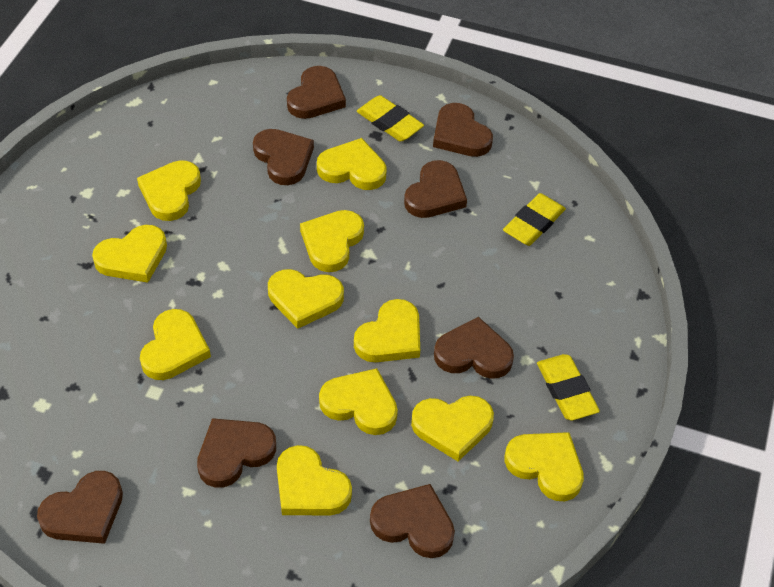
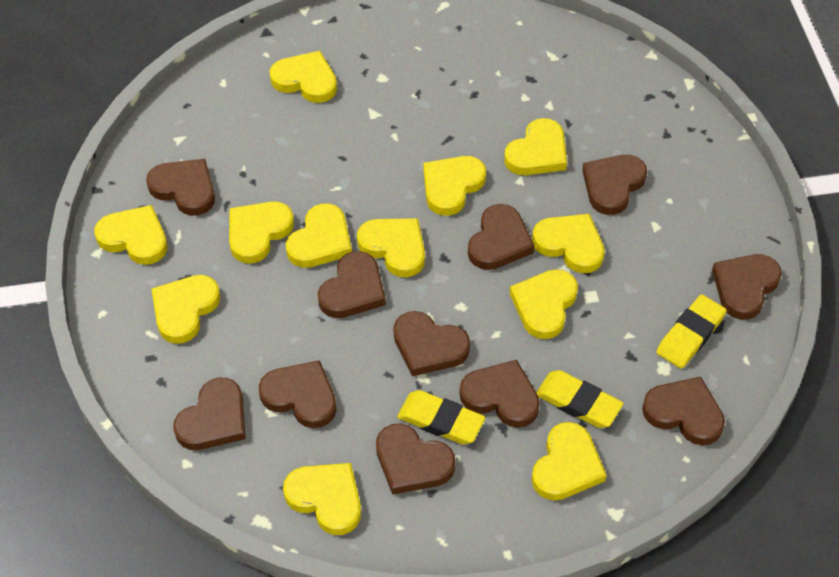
brown heart: [37,471,123,544] [197,418,276,488] [253,129,314,185] [287,66,346,119] [370,484,455,558] [404,160,467,218] [433,103,493,157] [434,317,514,379] = 8 -> [146,159,215,216] [173,378,246,450] [259,360,337,428] [318,251,386,318] [376,423,455,495] [393,311,470,376] [460,360,540,428] [468,204,535,270] [582,155,647,215] [642,377,725,445] [712,254,782,320] = 11
yellow heart: [92,225,167,283] [137,160,201,221] [140,309,211,380] [268,269,344,329] [277,445,352,515] [300,210,364,272] [317,138,387,190] [319,368,398,435] [354,299,420,362] [411,396,494,461] [505,432,584,501] = 11 -> [94,205,168,265] [152,275,220,344] [229,202,294,264] [270,51,337,103] [283,463,361,535] [286,203,352,268] [357,218,425,277] [423,156,486,216] [504,118,567,175] [509,269,578,339] [532,214,605,273] [532,422,607,501] = 12

